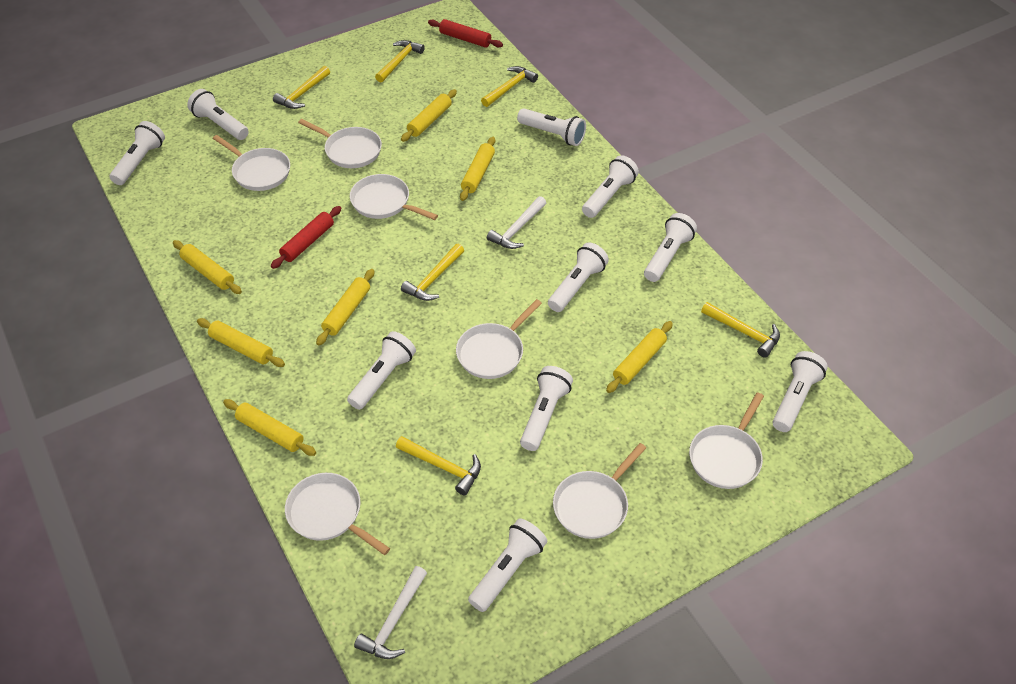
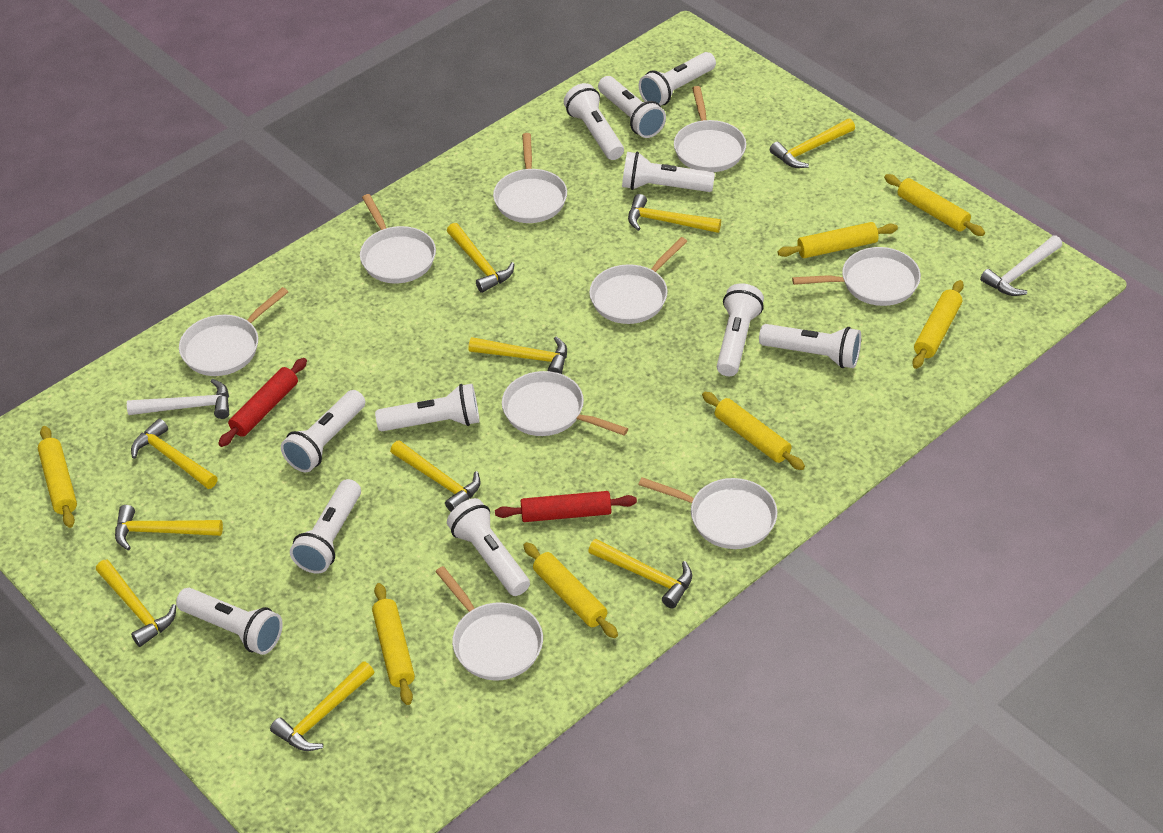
white flashlight: [110,121,165,185] [187,89,249,140] [347,331,416,410] [468,519,547,612] [517,108,586,146] [520,366,573,451] [548,242,609,312] [582,155,639,218] [644,213,697,282] [773,351,828,432] = 10 -> [176,588,283,655] [281,390,365,472] [290,479,361,574] [375,384,480,431] [447,498,530,596] [564,83,624,160] [598,76,666,138] [622,152,715,192] [639,52,716,106] [717,283,764,376] [759,324,861,368] = 11
white pan: [213,135,290,191] [285,473,390,555] [298,119,382,168] [350,174,438,220] [456,299,542,379] [553,443,646,539] [689,392,764,489] = 7 -> [179,287,288,376] [360,194,436,283] [435,566,543,681] [493,133,567,223] [502,371,628,436] [589,237,687,324] [638,477,777,549] [674,86,746,172] [792,247,921,306] = 9
yellow hammer: [273,66,330,109] [375,40,425,82] [396,436,481,495] [401,244,464,301] [481,66,538,107] [701,302,780,358] = 6 -> [96,560,176,647] [115,505,223,550] [131,418,218,489] [270,661,374,751] [390,440,481,512] [447,223,514,293] [469,336,567,374] [588,539,692,608] [628,194,721,233] [770,119,855,168] = 10

